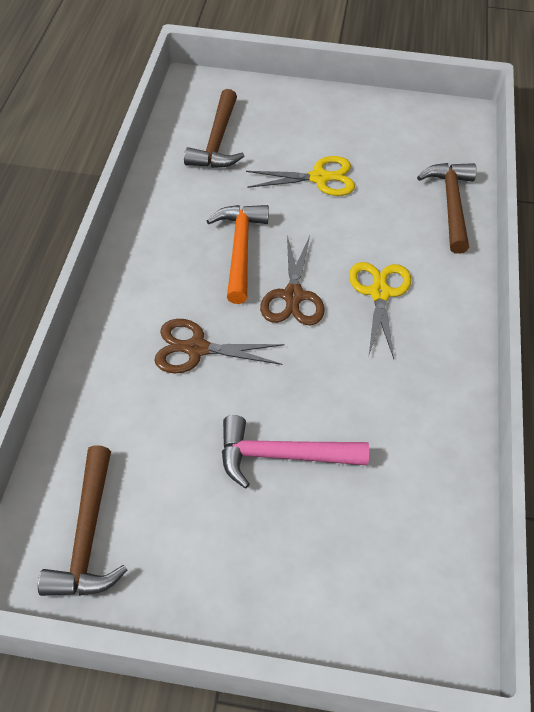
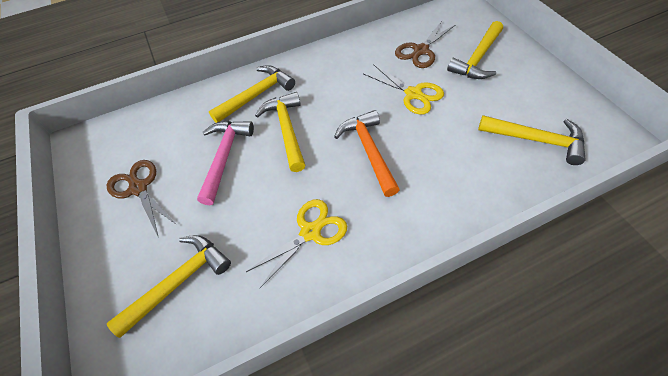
brown hammer: [38,445,127,596] [184,89,244,168] [417,163,477,254] = 3 -> none = 0
yellow hammer: none = 0 -> [107,235,231,338] [209,65,295,123] [255,92,305,172] [447,21,503,79] [478,115,585,165] = 5

